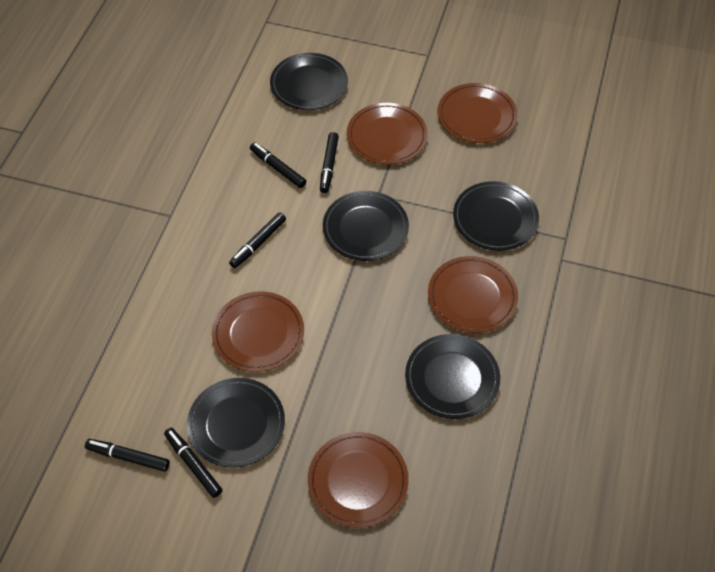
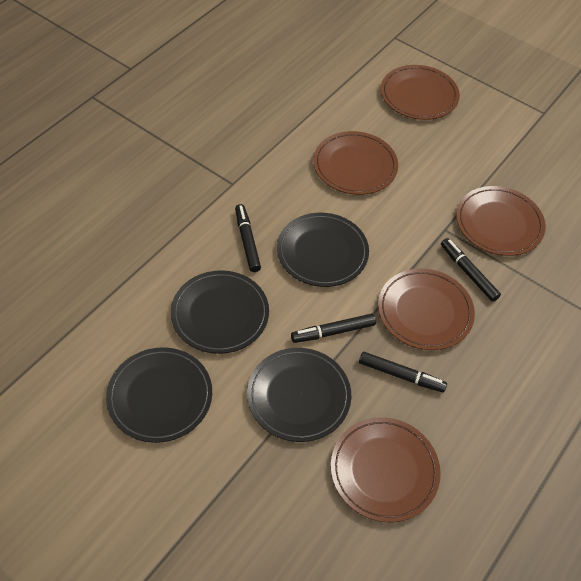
black marker: [85,439,170,472] [164,428,223,498] [229,212,286,268] [250,142,306,188] [320,132,339,193] = 5 -> [235,204,261,272] [291,314,376,343] [359,352,447,392] [441,238,501,302] = 4
black plate: [187,378,285,468] [270,53,348,110] [323,191,409,261] [405,334,500,419] [453,181,539,251] = 5 -> [106,347,212,443] [171,270,269,354] [247,348,351,442] [277,213,369,287] = 4

